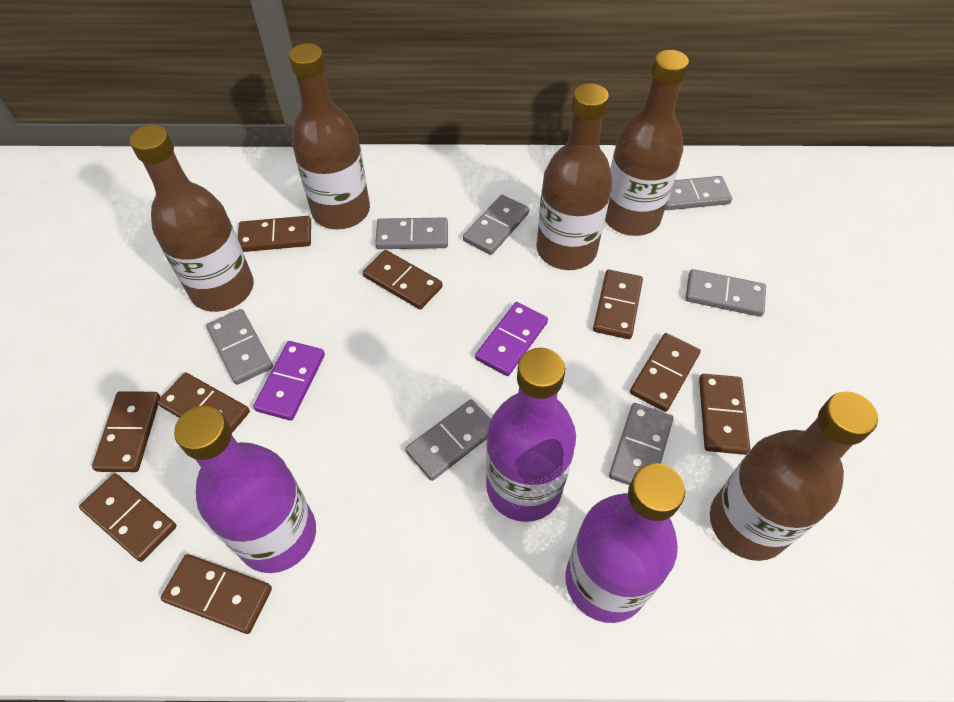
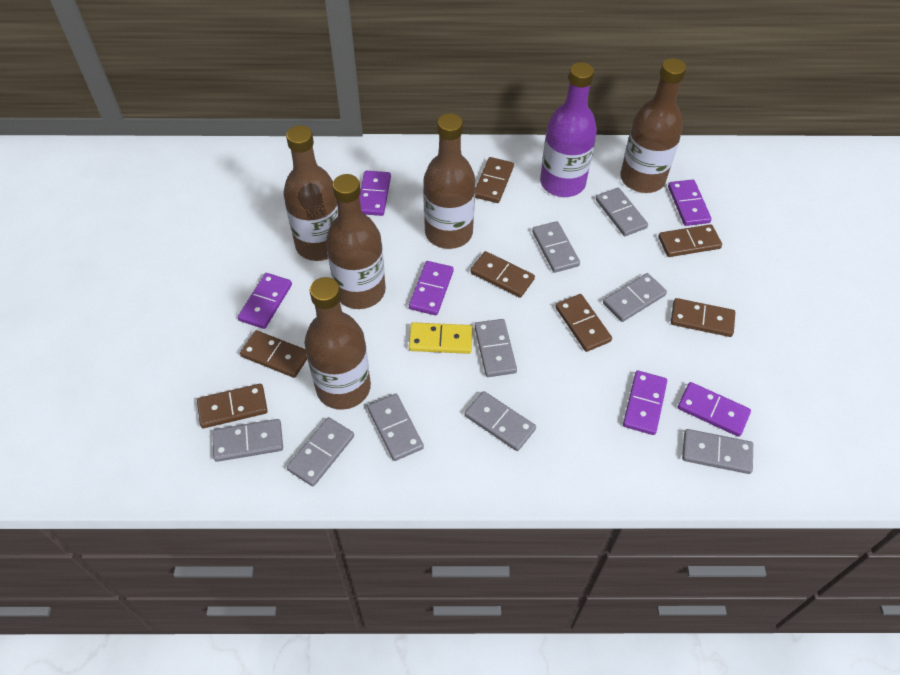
brown domino: [79,474,176,562] [92,391,160,472] [158,373,250,433] [161,554,272,634] [238,216,311,252] [363,250,442,309] [593,270,643,339] [630,333,701,412] [699,374,751,455] = 9 -> [197,384,268,428] [240,330,307,378] [470,251,535,298] [475,157,514,203] [555,294,612,352] [658,224,722,257] [671,298,735,337] = 7
grey domino: [206,309,273,385] [375,218,448,249] [405,399,491,481] [463,195,529,255] [609,403,673,485] [665,176,732,210] [686,269,766,317] = 7 -> [212,419,283,462] [287,417,354,486] [367,394,424,461] [465,391,536,451] [475,319,517,377] [532,221,580,273] [596,188,648,236] [603,273,667,322] [682,429,753,474] = 9
purple bottle: [174,406,316,573] [486,348,576,522] [565,463,685,623] = 3 -> [540,62,597,197] = 1
purple domino: [253,341,325,421] [475,302,548,376] = 2 -> [238,273,292,329] [359,171,391,216] [409,261,454,315] [623,371,667,435] [668,180,712,226] [678,382,751,437] = 6
yellow domino: none = 0 -> [409,322,473,354] = 1

